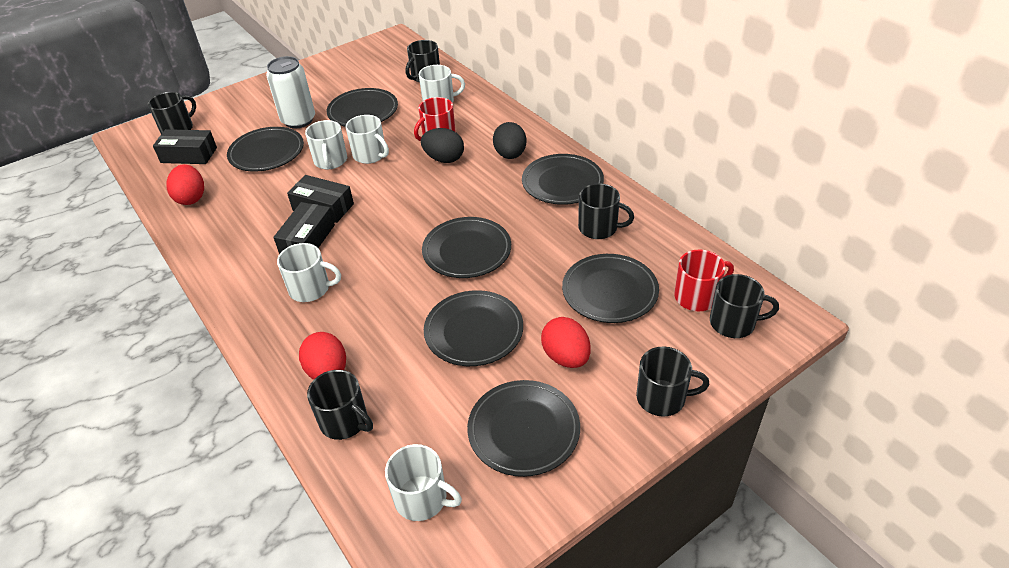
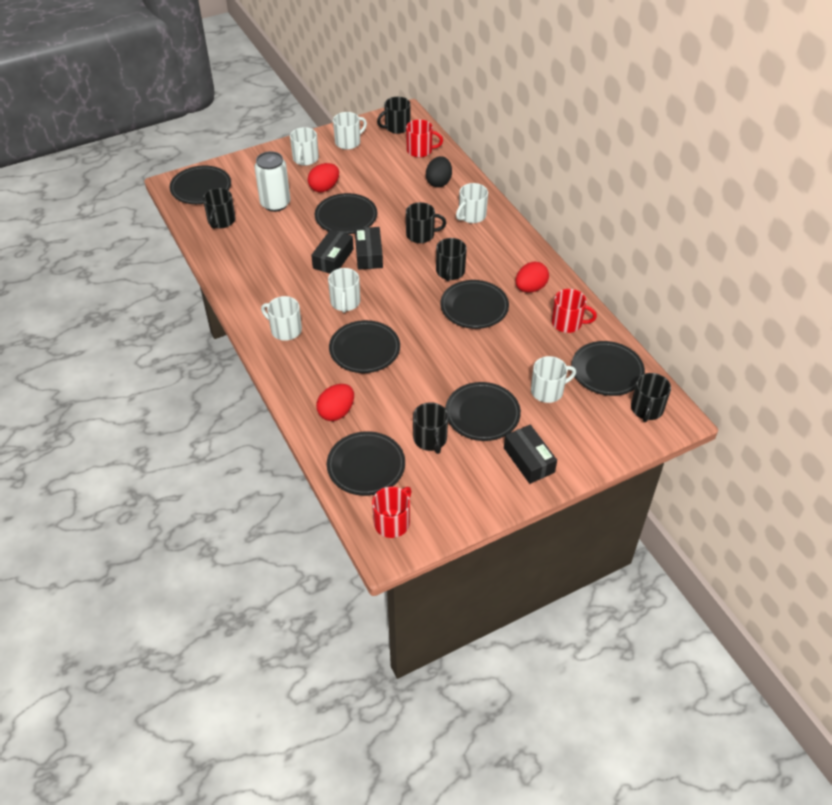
black egg: [421,128,464,163] [493,122,527,159] = 2 -> [426,156,452,187] = 1
red mug: [414,97,456,141] [674,250,734,311] = 2 -> [372,487,411,538] [406,119,443,157] [552,289,597,333] = 3
white mug: [277,243,341,302] [305,120,347,169] [346,115,389,164] [385,444,462,521] [419,65,465,103] = 5 -> [261,296,302,341] [290,127,319,166] [328,268,360,313] [333,112,367,150] [456,183,488,223] [531,356,576,403] = 6

